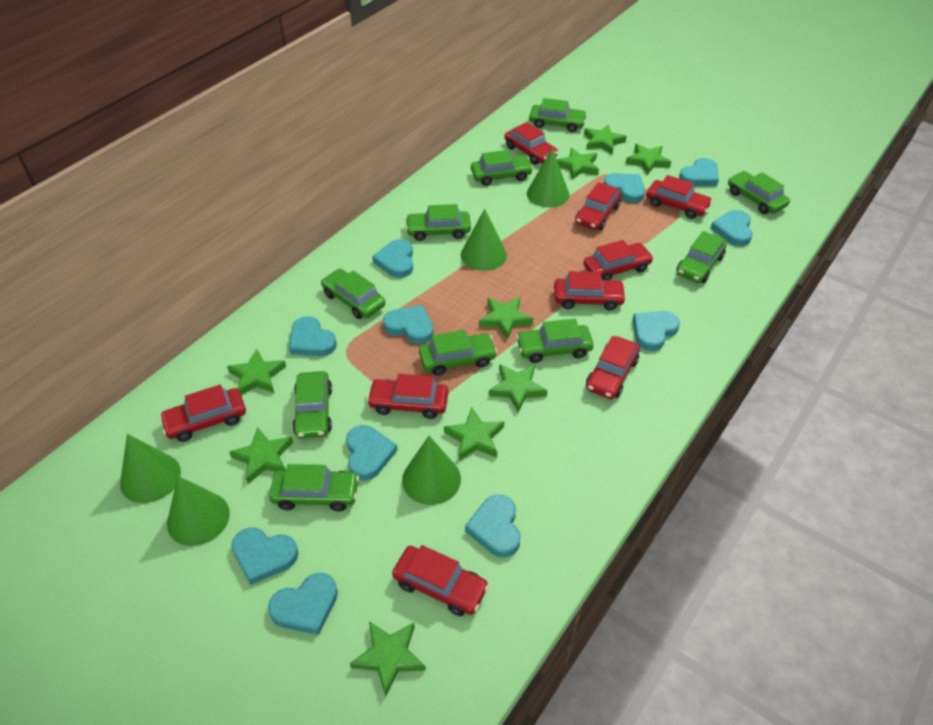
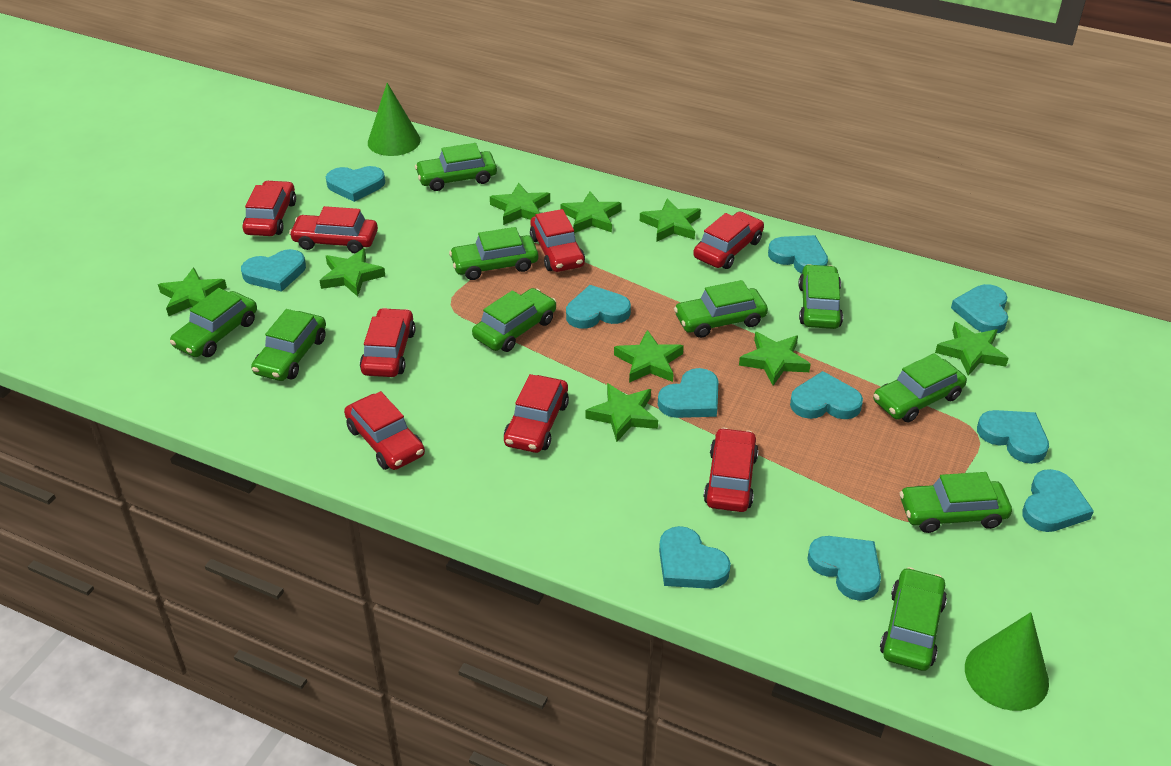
green cone: [120,434,181,503] [167,476,230,546] [402,436,461,505] [461,208,507,271] [527,148,569,208] = 5 -> [368,83,421,156] [965,612,1049,711] = 2
red car: [159,385,246,442] [367,374,449,419] [392,545,489,616] [504,122,558,165] [554,271,626,311] [575,182,621,230] [584,240,654,280] [586,336,640,399] [646,175,713,219] = 9 -> [243,180,296,236] [289,206,378,254] [344,391,425,470] [360,308,415,377] [504,374,569,453] [530,209,585,272] [693,212,764,269] [703,428,759,512] = 8

